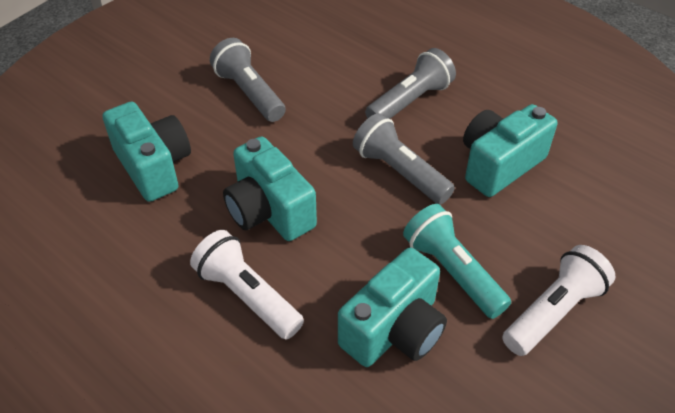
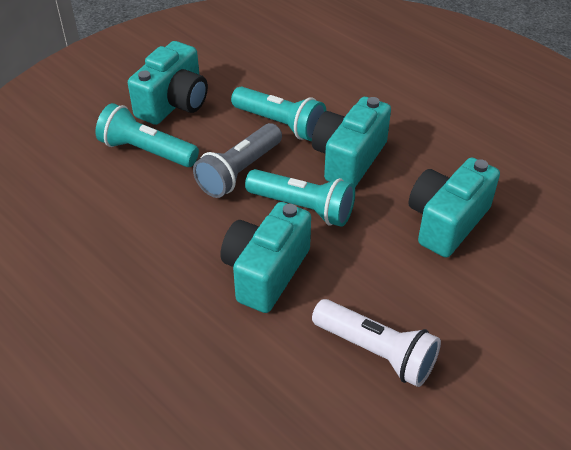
grey flashlight: [210,38,286,122] [353,113,455,205] [365,48,456,119] = 3 -> [193,123,282,198] = 1
turquoise flashlight: [403,204,511,319] = 1 -> [95,103,199,167] [231,87,327,141] [245,169,355,227] = 3
white flashlight: [190,230,304,340] [502,245,616,356] = 2 -> [312,299,441,387] = 1

